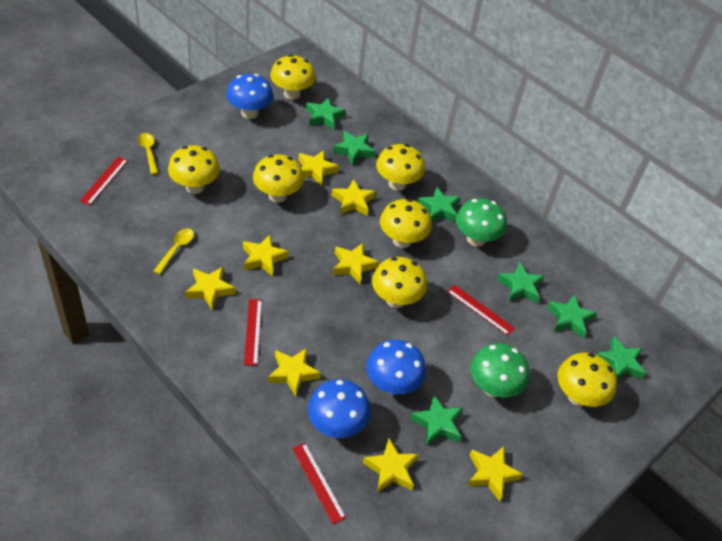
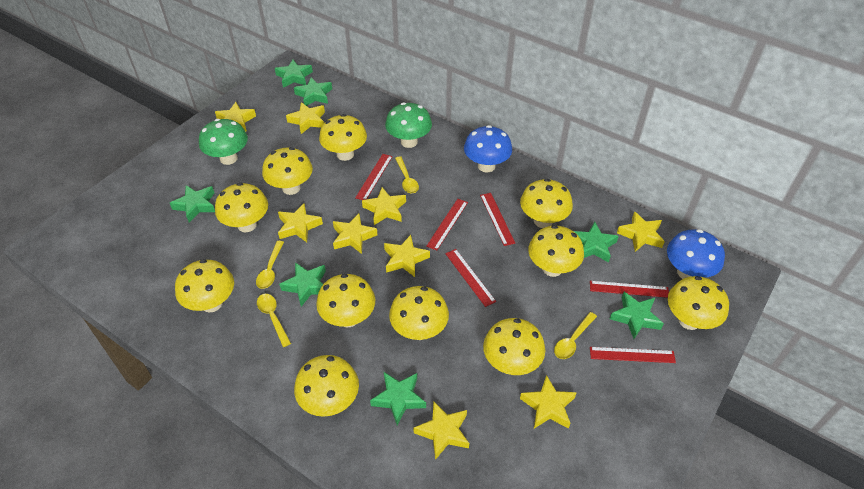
blue mushroom: [226,74,273,119] [308,379,370,438] [366,340,426,394] = 3 -> [464,125,512,172] [667,229,725,279] = 2
red ruler: [80,157,128,205] [244,299,262,366] [292,443,346,524] [447,285,515,336] = 4 -> [355,154,393,200] [426,199,468,251] [445,249,496,307] [480,193,515,246] [590,281,669,298] [590,347,676,363] = 6
yellow mushroom: [168,145,220,194] [253,154,304,203] [270,55,316,100] [372,257,427,308] [376,144,425,191] [380,199,432,248] [557,352,617,407] = 7 -> [175,259,234,313] [215,183,268,232] [262,147,313,195] [294,355,359,417] [316,274,375,327] [319,114,367,161] [389,286,449,340] [483,318,545,375] [520,179,573,228] [528,225,584,277] [668,276,729,330] = 11
yellow spoon: [138,133,158,175] [153,228,194,275] = 2 -> [256,241,284,289] [257,294,291,347] [395,156,419,193] [554,312,597,359] = 4
yellow star: [185,266,236,310] [243,235,289,276] [268,348,321,396] [298,150,339,186] [331,179,376,216] [333,243,379,284] [363,438,419,492] [468,446,523,502] = 8 -> [215,102,256,132] [278,203,323,242] [286,102,325,134] [333,214,377,254] [362,187,406,225] [384,235,430,277] [413,401,469,460] [520,375,577,428] [617,211,665,252] = 9

